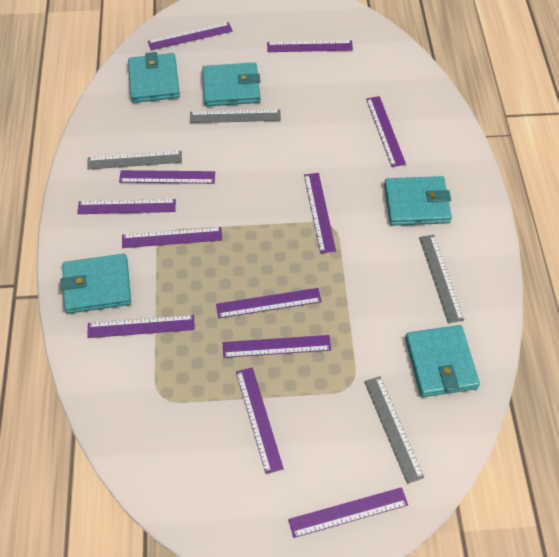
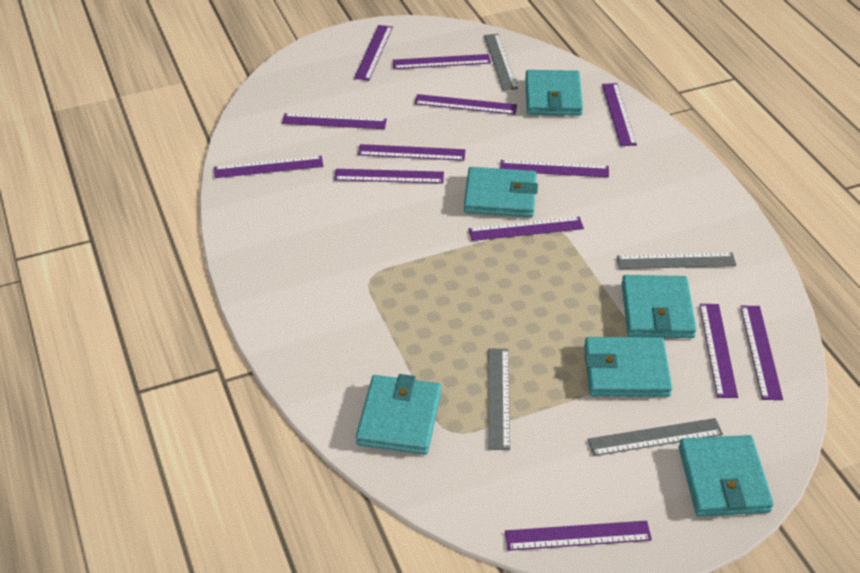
purple ruler: [77,199,176,214] [87,315,195,338] [119,170,215,184] [122,227,222,248] [148,22,233,50] [216,288,322,318] [223,335,331,358] [236,367,284,474] [267,40,353,52] [288,487,408,538] [304,173,336,253] [366,96,406,167] = 12 -> [214,156,323,178] [282,113,387,129] [334,169,444,183] [354,25,393,81] [358,144,465,161] [393,54,491,69] [414,94,517,115] [468,217,584,241] [500,160,609,177] [505,521,652,551] [602,83,637,146] [699,304,738,398] [740,306,783,400] = 13
turquoise wallet: [60,254,131,314] [128,52,180,103] [202,62,261,106] [384,176,452,226] [405,325,480,397] = 5 -> [356,374,441,455] [464,167,538,217] [525,70,583,116] [584,337,672,397] [621,275,697,338] [679,435,774,516] = 6

